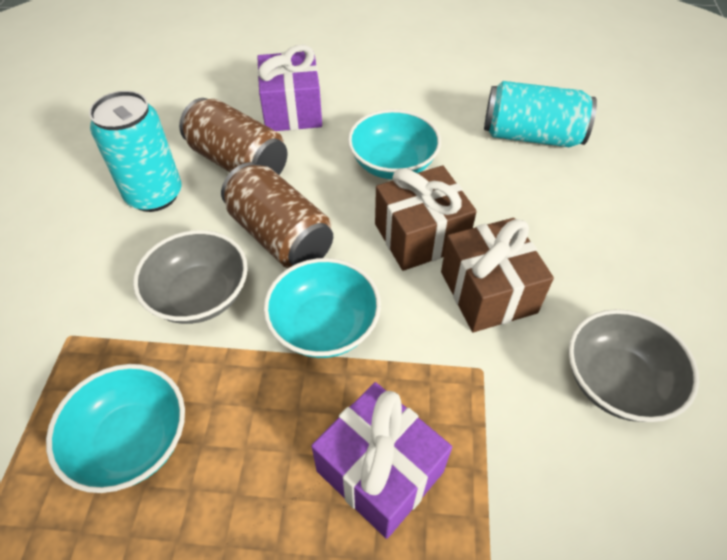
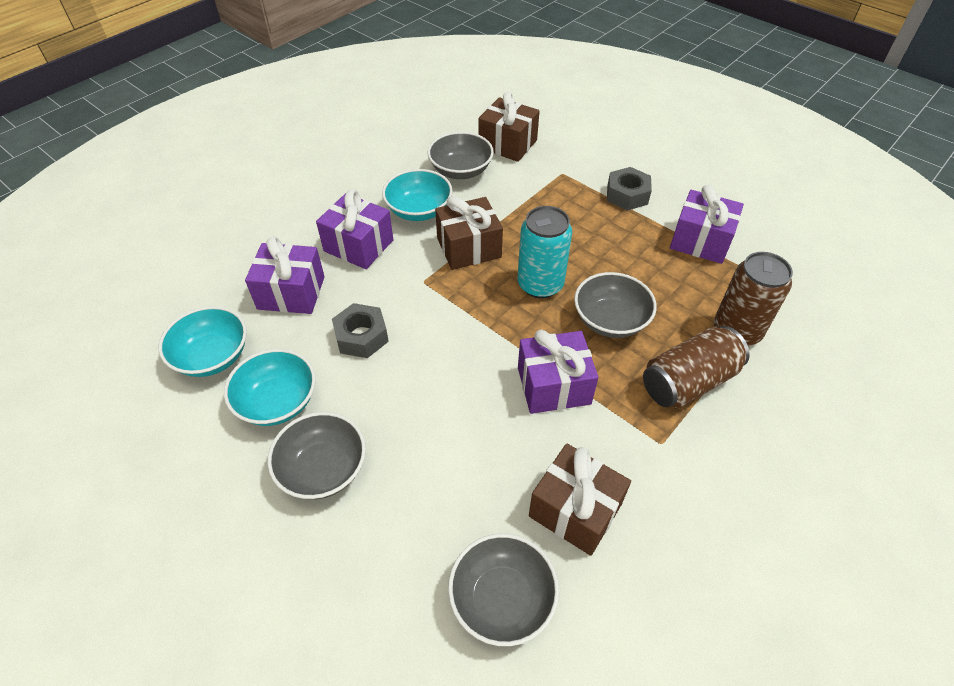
brown gift: [375,165,477,271] [441,218,554,332] = 2 -> [435,196,503,270] [478,92,540,162] [529,443,631,556] = 3
grey bowl: [133,230,248,324] [568,309,699,422] = 2 -> [268,412,366,499] [428,132,494,179] [448,533,559,646] [574,272,657,338] = 4
grey nut: none = 0 -> [332,303,389,358] [607,167,652,211] = 2
purple gift: [257,45,322,131] [311,382,452,539] = 2 -> [245,236,325,314] [316,189,393,269] [518,329,598,414] [670,185,744,264] = 4
turquoise can: [89,91,181,212] [484,81,597,147] = 2 -> [517,206,572,298] = 1

